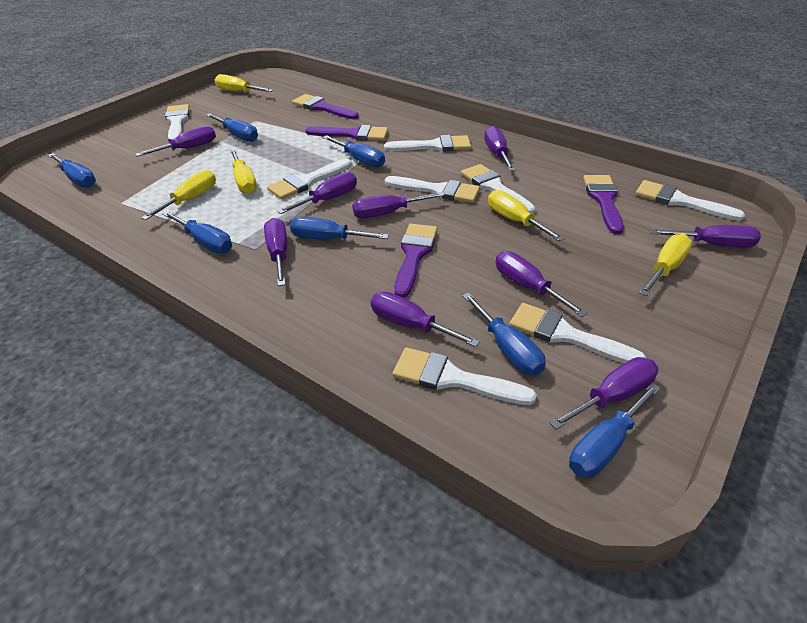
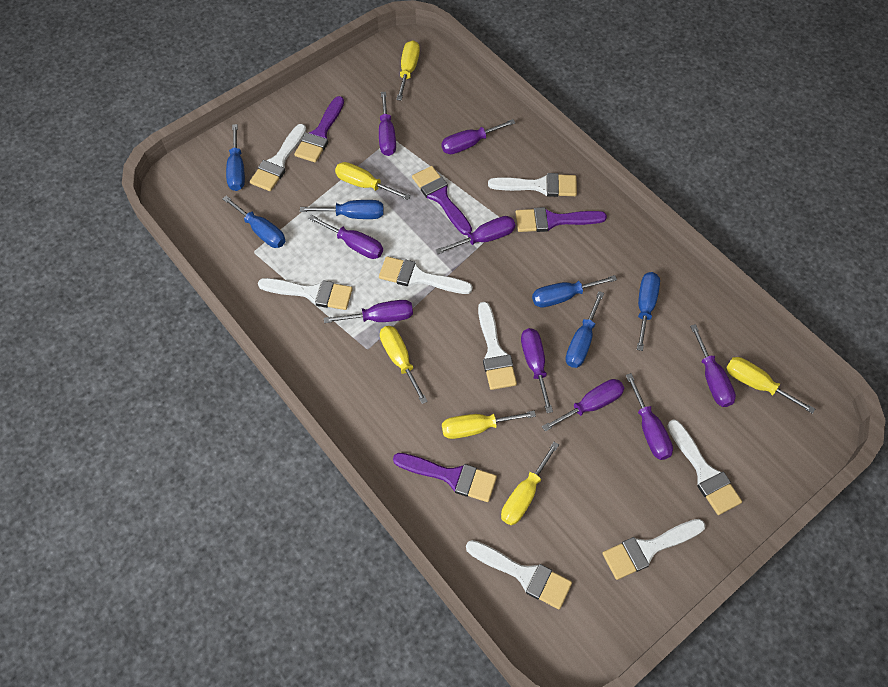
blue screwdriver: [48,153,96,188] [162,211,232,253] [206,113,258,142] [290,217,389,240] [323,135,385,168] [462,293,546,376] [569,383,661,478] = 7 -> [222,196,286,248] [226,124,245,191] [300,200,384,219] [532,275,617,307] [565,291,604,368] [637,272,660,351] = 6
yellow screwdriver: [141,170,216,220] [215,74,273,92] [230,149,257,194] [488,190,565,242] [639,234,692,296] = 5 -> [335,162,411,200] [380,326,428,404] [396,40,420,101] [442,411,536,439] [501,442,559,525] [726,357,815,414] = 6

